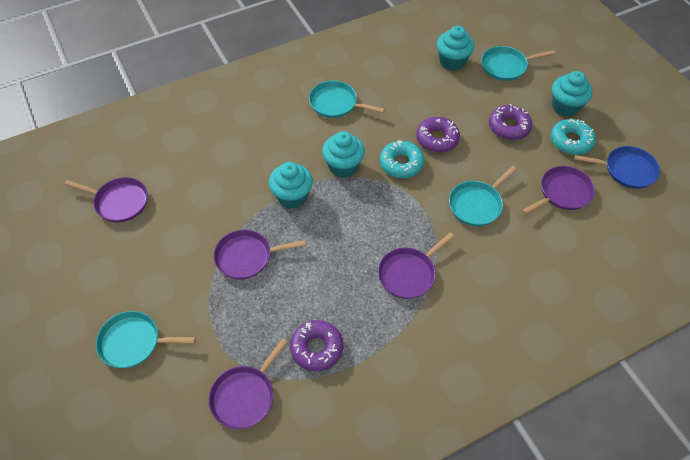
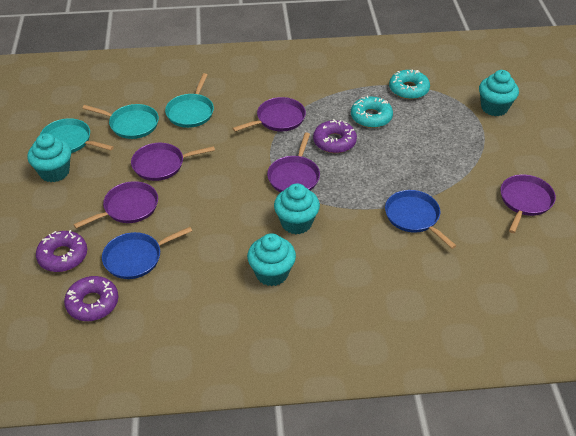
blue pan: [574,146,660,189] = 1 -> [102,227,192,279] [385,190,456,249] = 2
turquoise pan: [96,311,196,368] [309,81,385,118] [449,166,517,226] [481,46,555,81] = 4 -> [40,118,114,153] [82,104,159,139] [165,73,214,128] = 3

